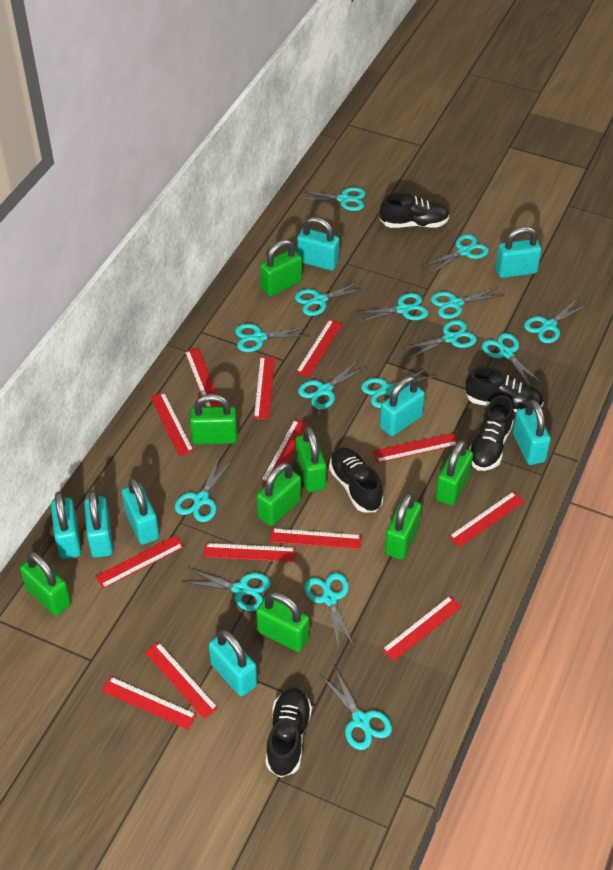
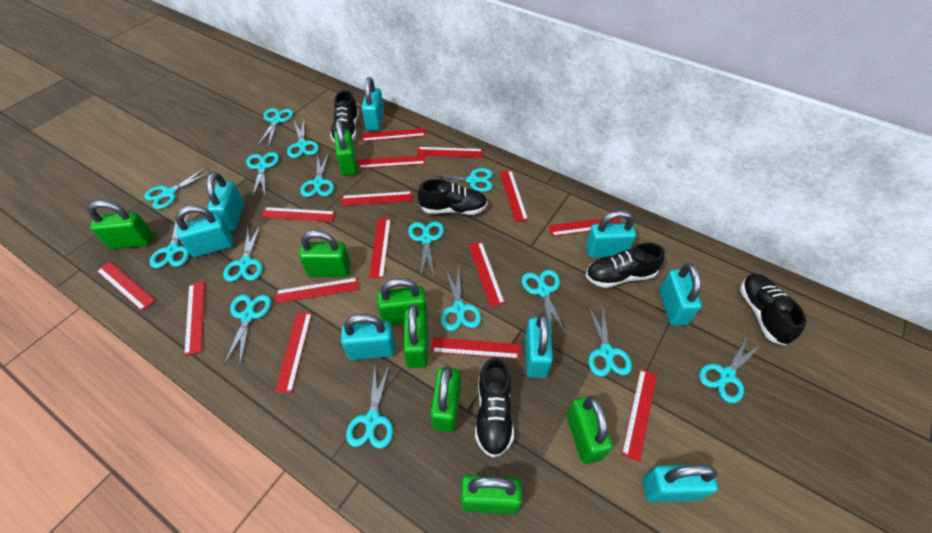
red ruler: [95,535,184,588] [102,677,197,730] [145,642,218,719] [150,392,194,456] [185,348,222,407] [204,543,296,562] [254,356,275,419] [261,420,309,483] [270,528,362,549] [296,319,343,377] [373,433,458,463] [382,596,462,661] [449,491,525,547] = 13 -> [96,261,156,311] [184,281,205,356] [261,207,335,222] [275,312,312,393] [276,278,359,303] [341,191,412,206] [359,155,426,169] [362,128,426,142] [369,219,391,279] [417,147,483,158] [431,338,520,359] [469,242,505,307] [500,170,528,222] [548,218,622,236] [621,369,657,462] = 15

